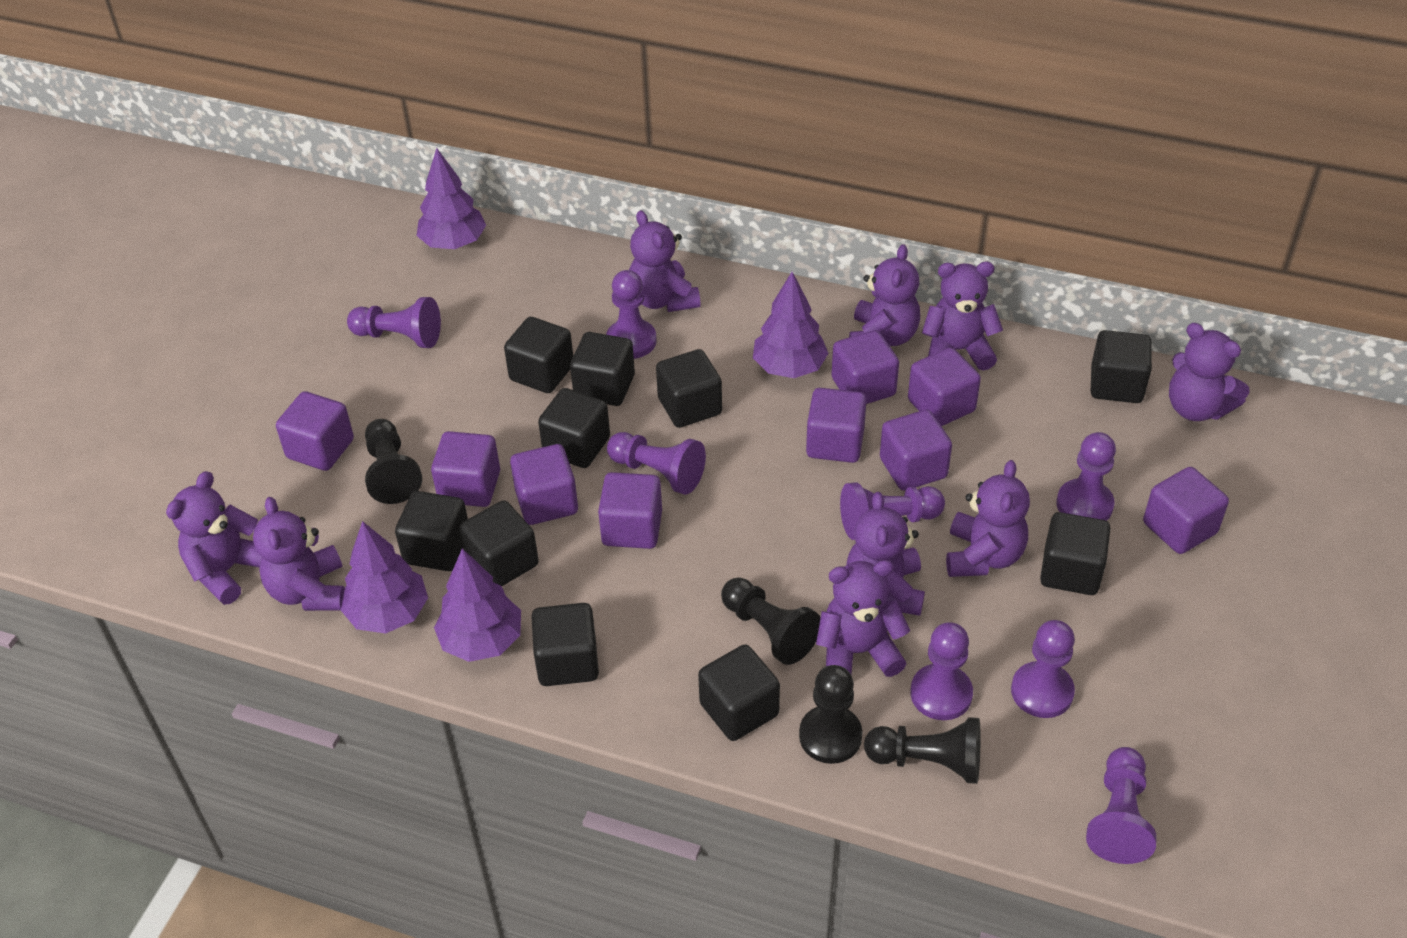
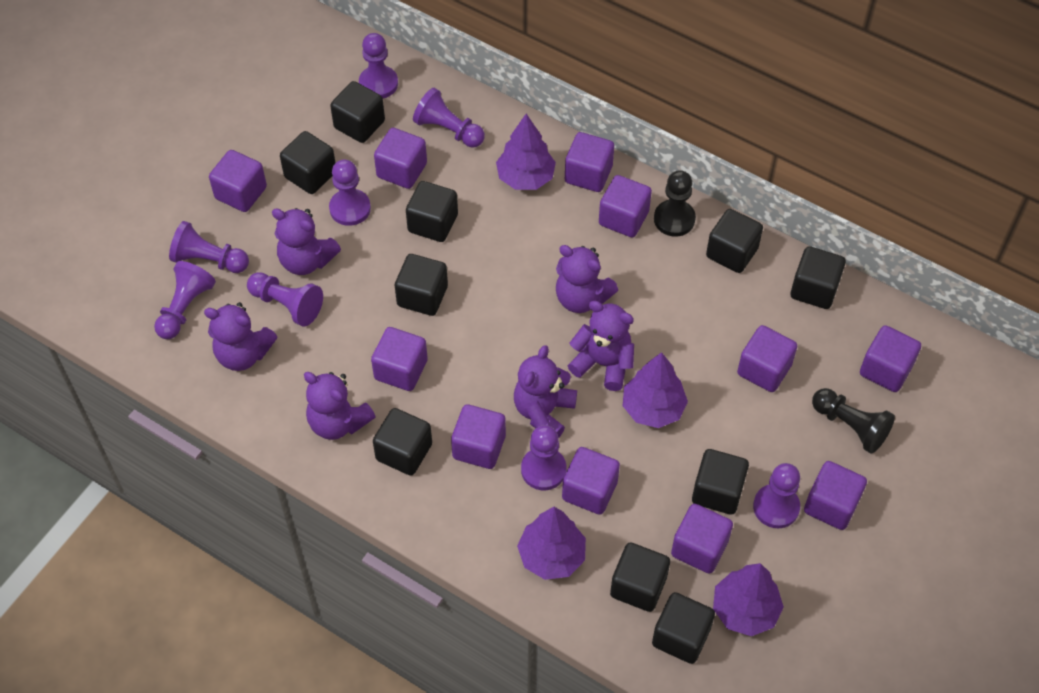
black pawn: [365,419,422,504] [721,578,820,665] [799,665,863,764] [864,717,980,784] = 4 -> [654,170,696,236] [812,388,895,454] = 2
purple cube: [276,391,354,471] [431,431,500,507] [510,444,578,525] [598,472,662,549] [806,388,867,463] [831,330,899,404] [880,410,952,491] [908,347,981,426] [1143,467,1229,554] = 9 -> [209,150,267,212] [371,327,428,391] [374,128,427,189] [451,404,506,469] [562,447,620,514] [565,132,614,192] [599,175,652,237] [671,504,733,574] [737,325,797,392] [804,461,867,530] [860,325,921,392] = 11
purple teddy bear: [166,471,262,605] [253,497,345,611] [629,210,701,312] [816,560,910,677] [847,492,925,616] [849,244,920,346] [922,261,1003,371] [946,460,1030,577] [1169,323,1250,421] = 9 -> [204,302,277,371] [272,208,341,275] [304,372,376,440] [514,345,577,438] [556,245,618,313] [568,301,634,391] = 6

